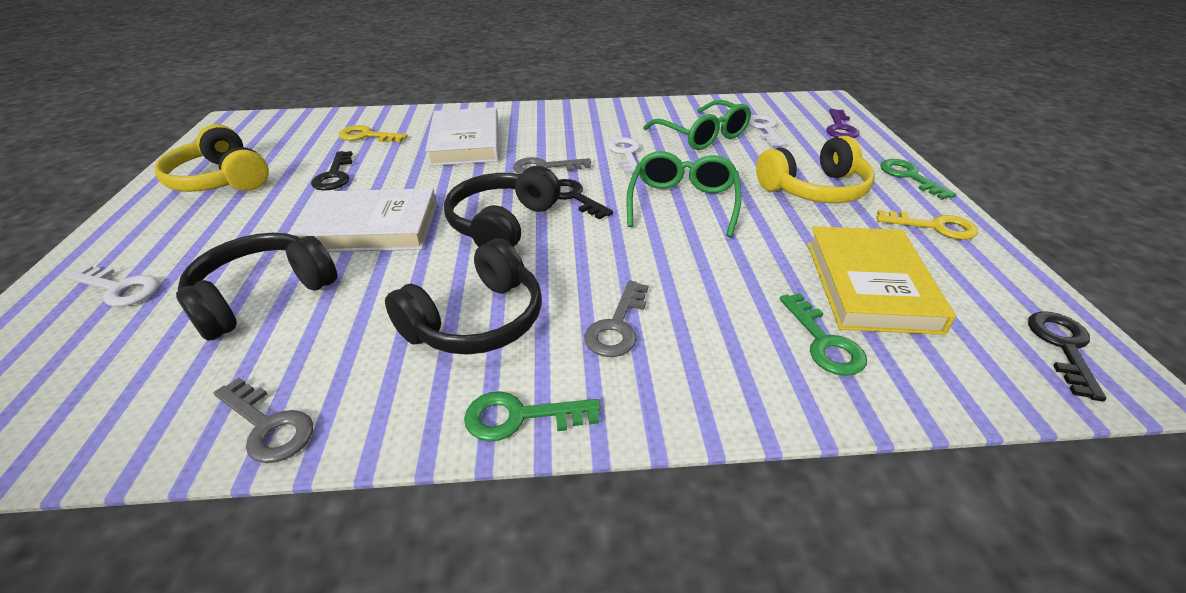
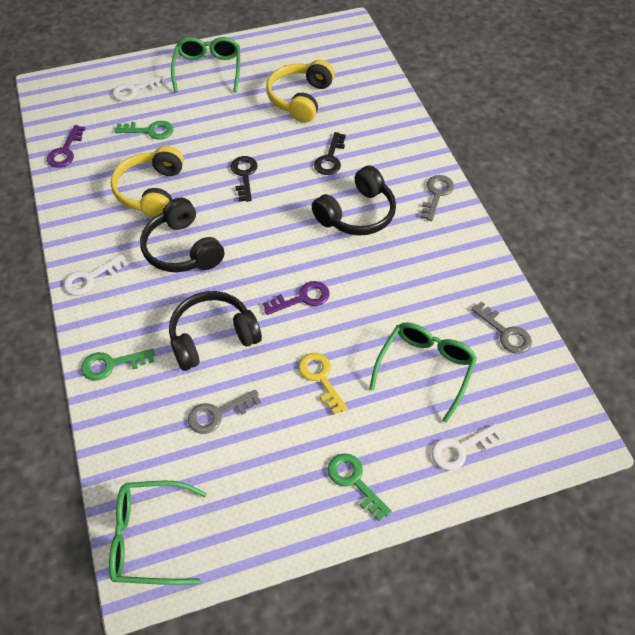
black key: [311,151,353,190] [558,179,613,220] [1028,311,1107,401] = 3 -> [231,156,258,202] [314,132,346,175] = 2
green glasses: [626,151,742,237] [643,100,751,150] = 2 -> [109,480,207,585] [171,37,240,92] [369,322,477,423] = 3
purple key: [826,109,860,138] = 1 -> [47,125,85,168] [263,281,330,315] = 2
white book: [289,188,437,252] [425,107,499,166] = 2 -> none = 0
yellow book: [807,226,956,335] = 1 -> none = 0
yellow key: [339,125,408,142] [876,210,978,240] = 2 -> [299,353,348,415] = 1

